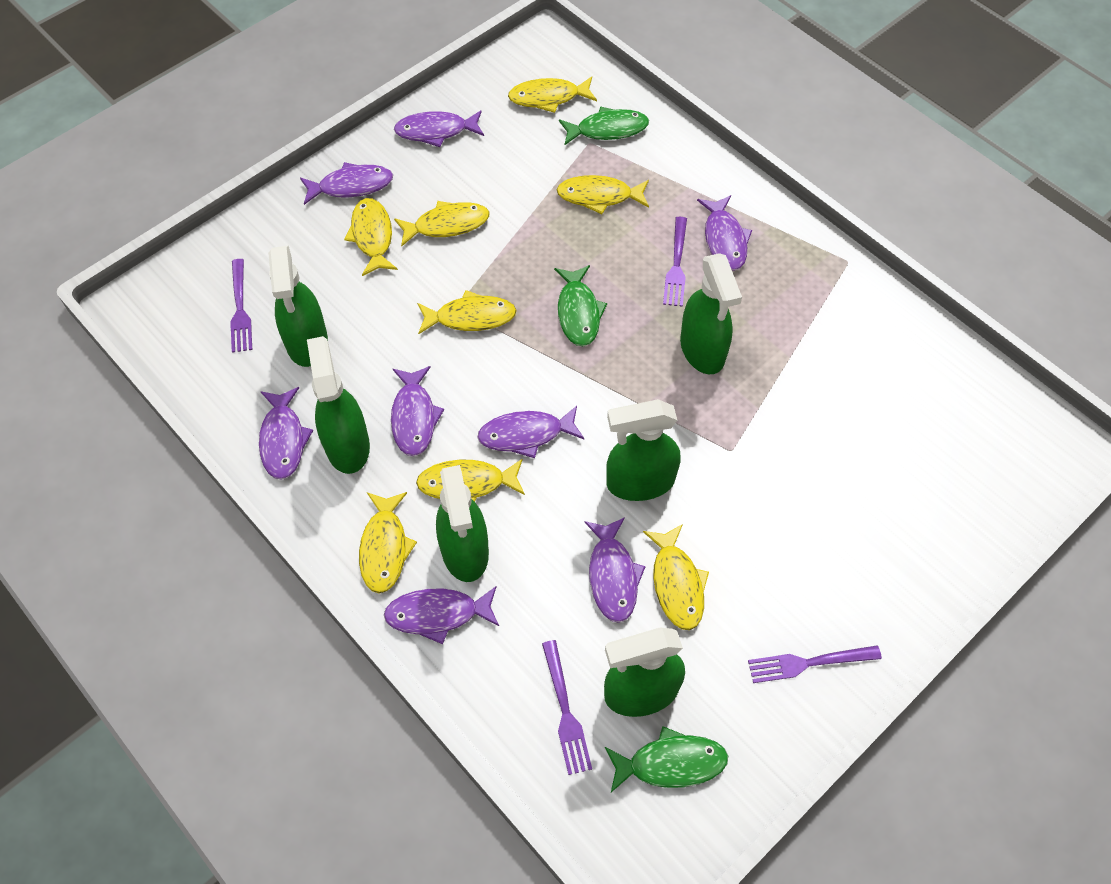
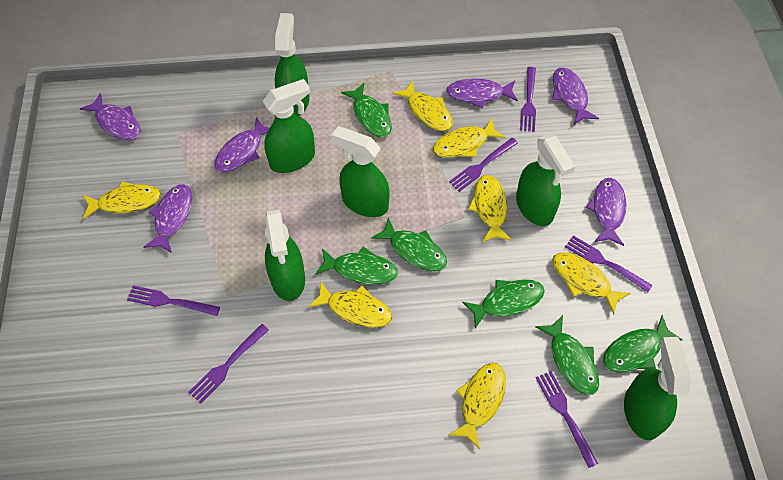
green fish: [554,265,607,346] [559,106,649,145] [605,726,728,792] = 3 -> [315,247,398,285] [341,83,392,137] [371,217,447,271] [462,279,545,328] [536,315,599,395] [603,315,683,373] = 6
purple fish: [259,387,313,480] [300,162,393,205] [384,586,499,644] [391,366,444,456] [394,110,484,147] [477,406,584,458] [584,517,646,623] [697,195,752,271] = 8 -> [80,93,141,140] [144,184,192,253] [214,117,269,173] [446,78,518,108] [553,68,599,125] [586,178,627,246] = 6
purple fork: [230,259,252,353] [542,640,592,775] [663,217,687,307] [748,645,882,683] = 4 -> [127,285,220,316] [189,324,269,403] [449,138,518,192] [520,67,536,132] [536,371,598,468] [565,235,653,292] = 6
yellow fish: [344,198,398,276] [359,492,417,593] [394,201,490,247] [416,459,525,502] [417,290,517,334] [508,77,597,113] [557,175,649,214] [643,524,709,630] = 8 -> [83,181,161,219] [308,281,392,328] [393,80,453,131] [433,119,505,158] [448,363,506,449] [468,175,511,242] [553,253,631,315] = 7

